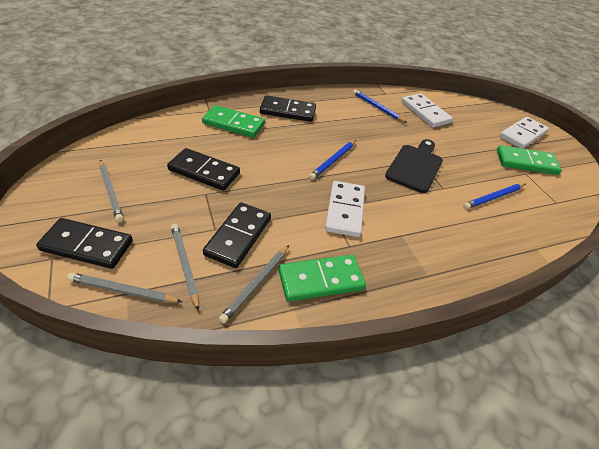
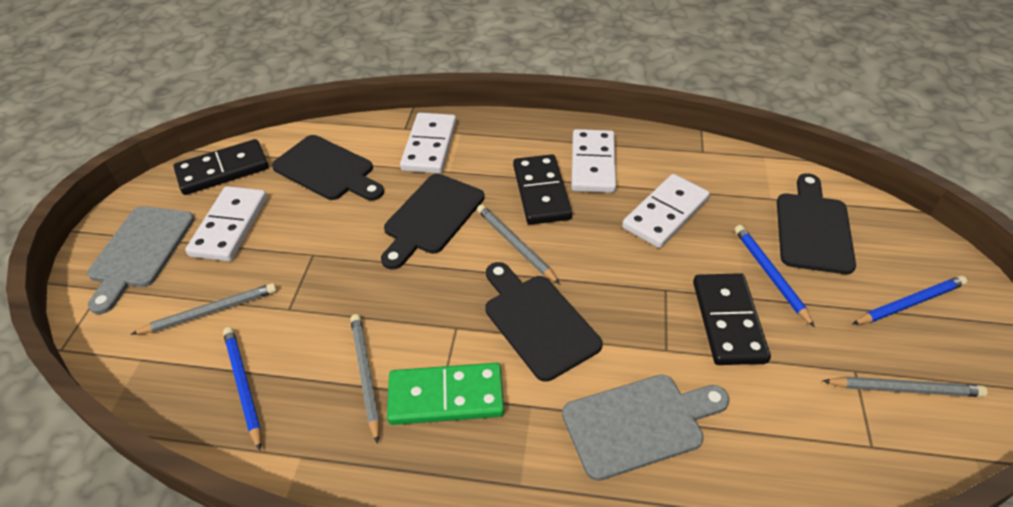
black cutting board: [385,139,443,193] = 1 -> [272,135,384,200] [381,174,484,270] [485,262,602,382] [777,173,856,274] = 4
black domino: [36,218,133,269] [167,148,240,191] [203,202,271,268] [260,95,316,122] = 4 -> [173,139,269,195] [513,154,572,225] [693,273,771,365] = 3
green domino: [202,105,265,138] [279,255,366,302] [497,145,562,175] = 3 -> [387,363,504,425] = 1
grey cutting board: none = 0 -> [87,206,195,314] [562,375,730,481] = 2
white domino: [325,181,365,237] [401,93,453,128] [499,117,549,149] = 3 -> [185,186,267,261] [400,113,456,174] [571,129,616,193] [622,174,710,248] = 4

